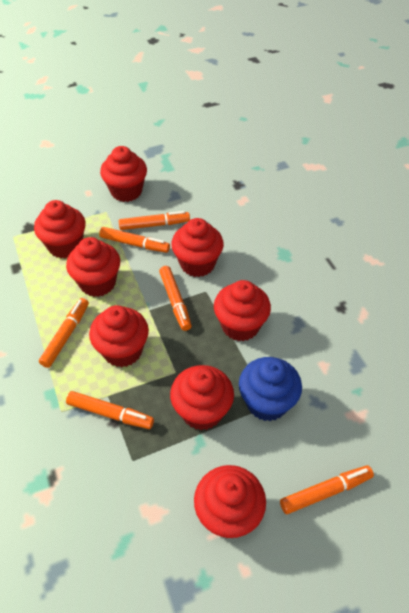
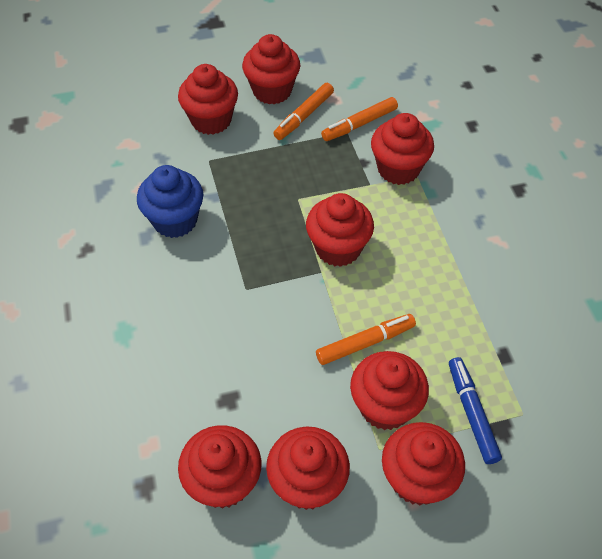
blue marker: none = 0 -> [449,357,502,464] = 1
orange marker: [39,298,89,368] [66,391,154,429] [99,227,170,253] [119,211,190,230] [159,266,192,331] [280,465,374,514] = 6 -> [273,83,334,140] [316,314,416,365] [321,97,398,141] = 3

